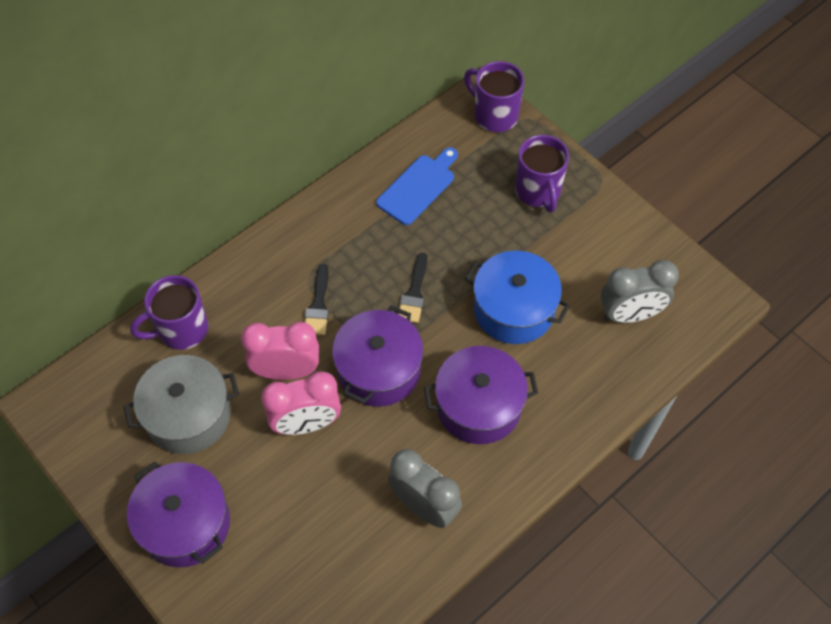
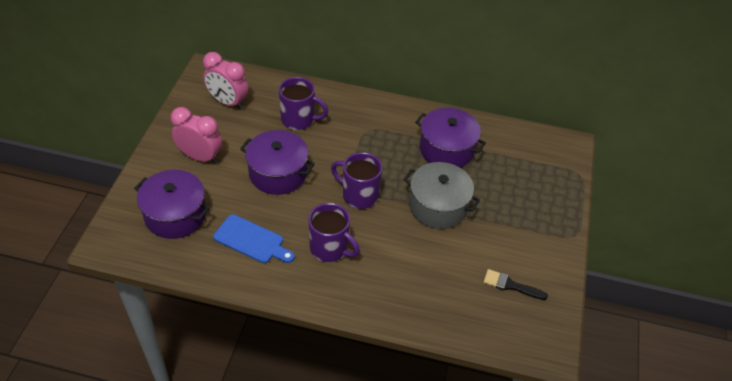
black brush: [305,264,329,335] [398,253,427,323] = 2 -> [483,269,548,300] = 1
blue pot: [465,251,570,344] = 1 -> none = 0
grey clock: [388,449,462,528] [601,260,679,323] = 2 -> none = 0

